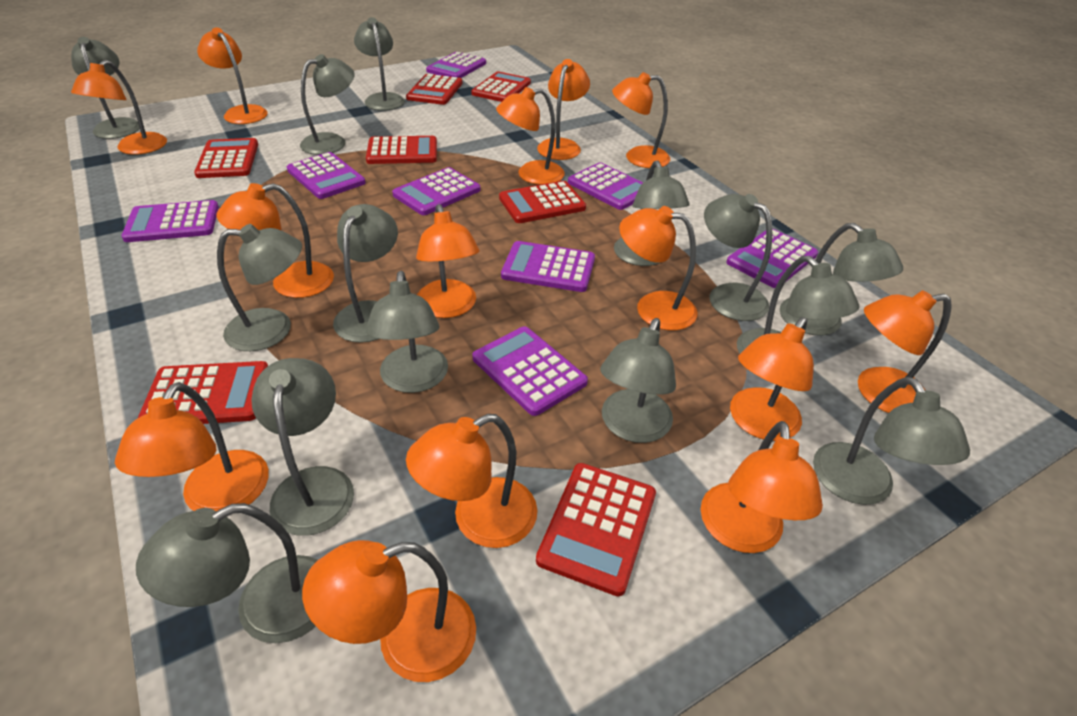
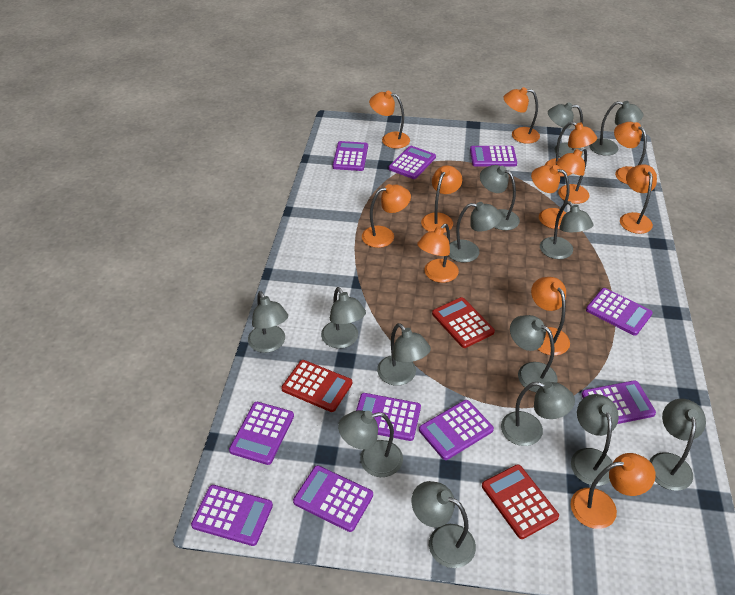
orange lamp: [71,60,167,155] [115,382,269,512] [197,28,268,124] [217,183,334,298] [302,540,476,682] [406,414,537,548] [416,204,479,318] [496,87,565,185] [537,59,590,160] [612,72,670,168] [619,206,697,331] [701,421,823,553] [730,317,814,441] [858,290,952,413] = 14 -> [362,184,411,248] [369,91,410,148] [417,224,459,283] [421,165,462,233] [503,87,540,144] [531,165,570,229] [531,277,570,356] [545,122,597,177] [556,148,589,204] [571,453,656,529] [614,122,647,184] [620,164,657,234] = 12
purple calculator: [121,200,219,242] [287,152,366,199] [392,167,480,215] [426,52,486,78] [472,326,588,416] [501,241,595,292] [568,163,643,210] [726,228,818,288] = 8 -> [191,485,273,546] [229,402,294,465] [293,465,373,532] [333,141,368,171] [356,393,421,441] [389,146,436,179] [419,400,494,460] [470,146,517,167] [581,380,656,424] [586,288,653,336] = 10
red calculator: [138,361,268,424] [194,138,258,178] [366,136,437,164] [406,74,462,105] [471,72,531,102] [499,181,586,223] [536,463,656,596] = 7 -> [281,360,352,412] [432,297,495,348] [482,464,559,539] = 3

